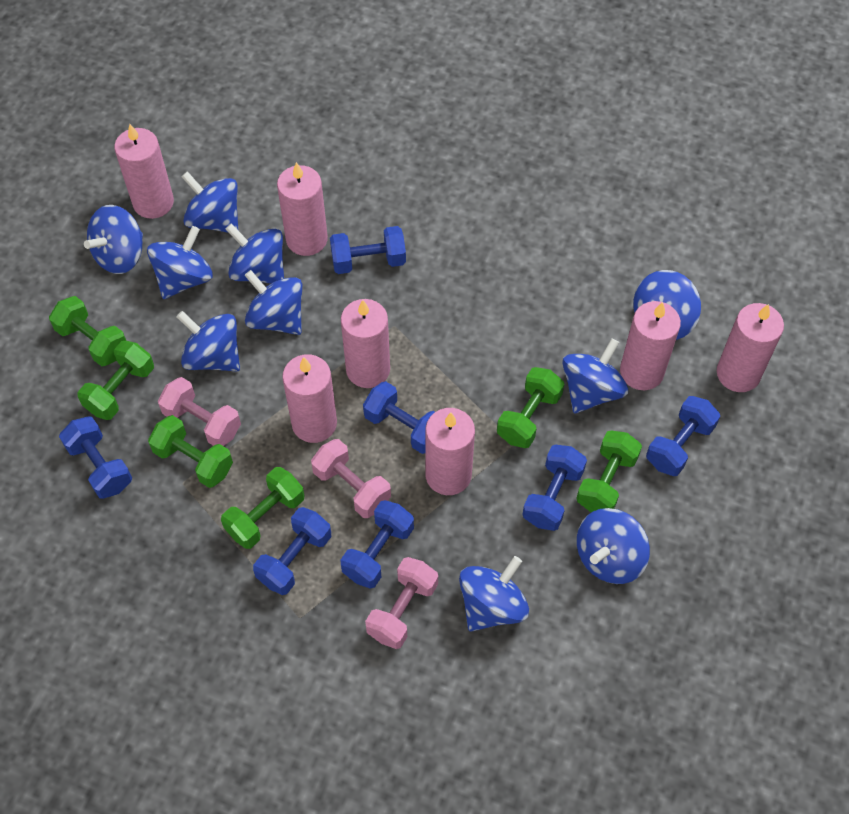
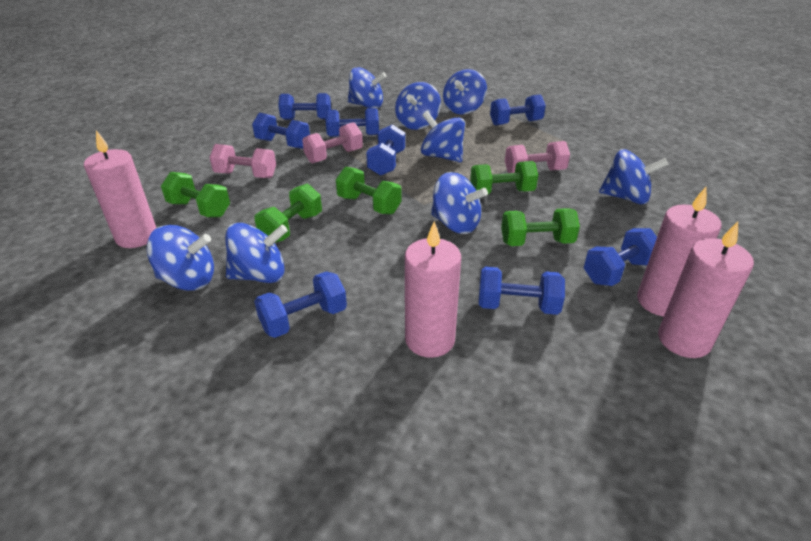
blue dumbbell: [59,416,132,499] [253,507,331,595] [330,226,406,274] [340,500,414,589] [363,381,435,454] [522,445,587,531] [646,396,720,476] = 7 -> [252,112,310,149] [254,271,347,338] [278,93,331,120] [325,108,379,137] [366,124,405,176] [479,267,565,315] [490,95,546,126] [584,228,657,286] = 8
blue spinning top: [84,205,143,274] [147,226,213,299] [176,311,240,371] [181,171,238,233] [226,223,284,284] [244,270,302,335] [459,556,529,632] [562,338,628,413] [577,508,650,584] [633,270,701,340] = 10 -> [147,225,214,291] [225,223,288,283] [348,67,387,109] [395,82,441,130] [421,111,465,162] [431,172,488,234] [443,69,487,115] [599,149,668,205] = 8
green dumbbell: [49,296,126,366] [77,341,154,420] [148,415,233,488] [221,467,305,549] [497,367,564,448] [576,431,642,512] = 6 -> [161,172,230,217] [254,184,322,243] [336,167,402,214] [470,161,538,194] [501,208,580,246] = 5
pink candle: [114,124,174,219] [277,162,328,256] [282,354,337,443] [341,299,390,388] [425,408,475,495] [620,301,681,390] [717,303,784,392] = 7 -> [84,130,156,248] [405,221,461,358] [637,187,721,317] [658,222,754,358] = 4

